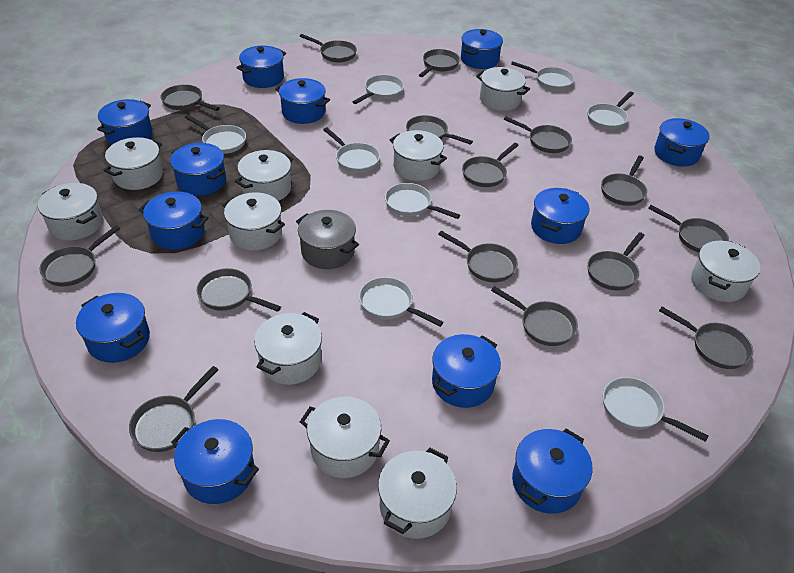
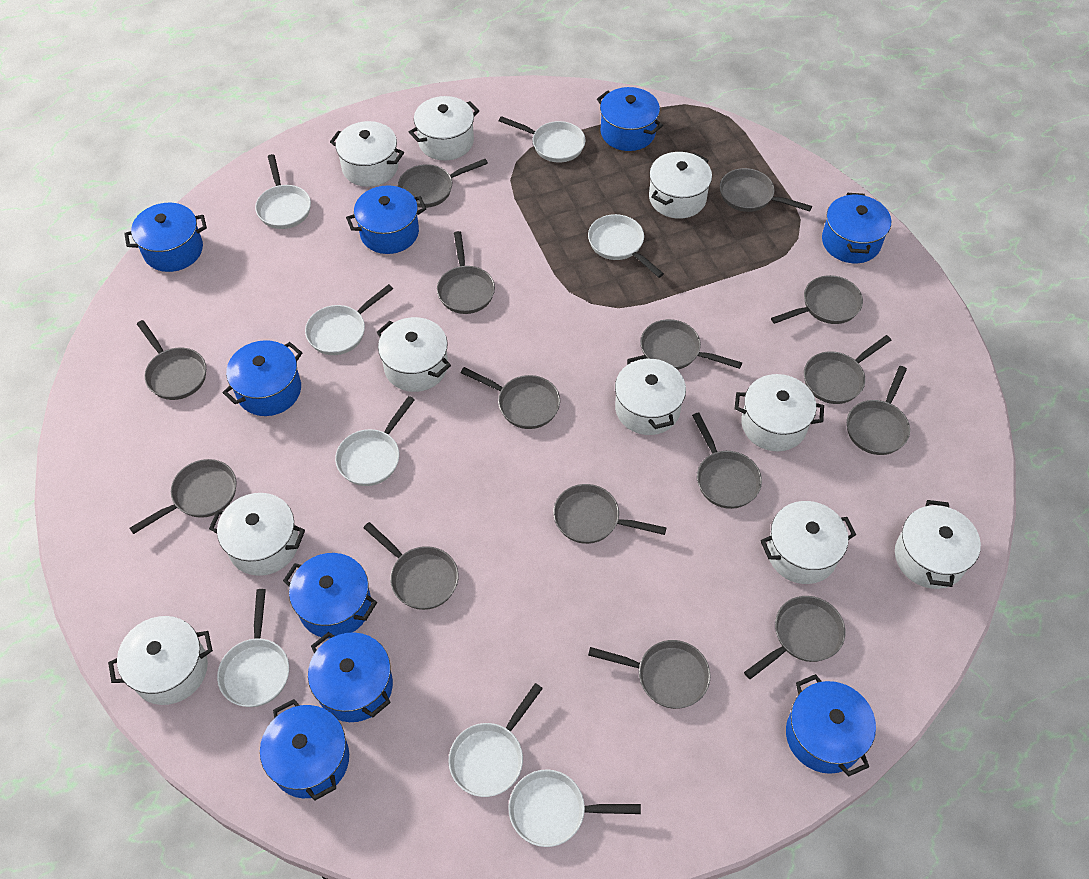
blue pot: [76,293,150,363] [97,99,153,145] [139,191,209,250] [170,143,226,196] [171,419,259,504] [236,45,286,88] [275,78,330,124] [432,334,501,408] [461,29,503,69] [512,428,592,514] [531,188,589,244] [654,118,710,167] = 12 -> [124,203,207,272] [223,340,302,416] [260,699,349,801] [283,553,377,639] [308,632,393,722] [346,185,426,254] [597,87,663,151] [786,674,876,776] [822,193,891,263] = 9
grey pot: [296,210,359,269] = 1 -> none = 0

